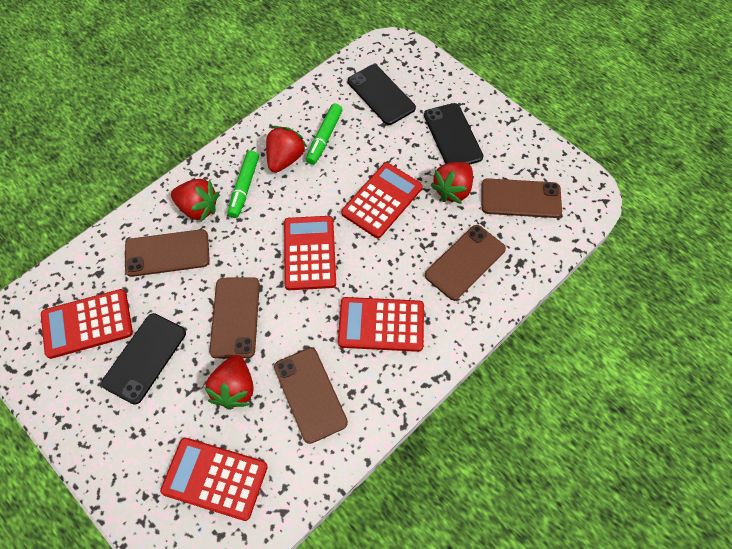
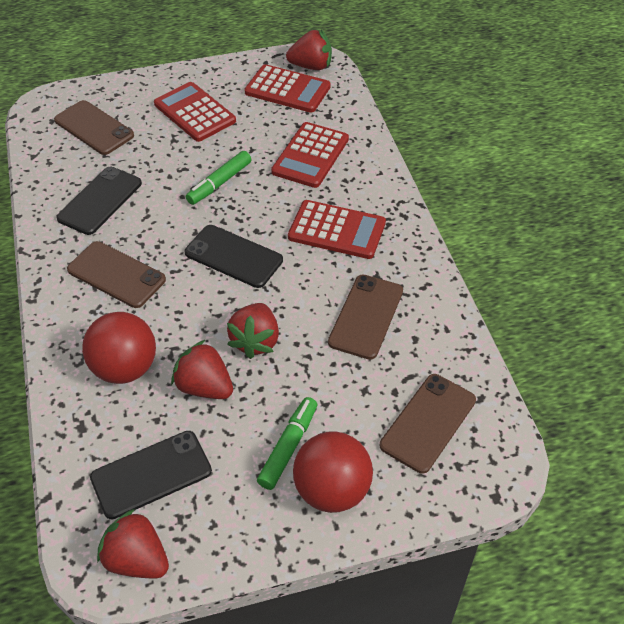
brown phone: [125,229,210,277] [209,277,260,359] [274,348,348,444] [425,225,506,300] [481,178,562,218] = 5 -> [54,100,134,155] [67,241,166,308] [328,274,403,360] [380,374,476,474] = 4
red ball: none = 0 -> [82,312,156,384] [293,431,373,513] = 2
red calculator: [41,289,133,359] [160,438,268,521] [284,216,336,290] [338,297,424,352] [341,163,423,238] = 5 -> [154,82,236,142] [244,64,331,113] [271,122,349,188] [288,200,386,259] = 4

